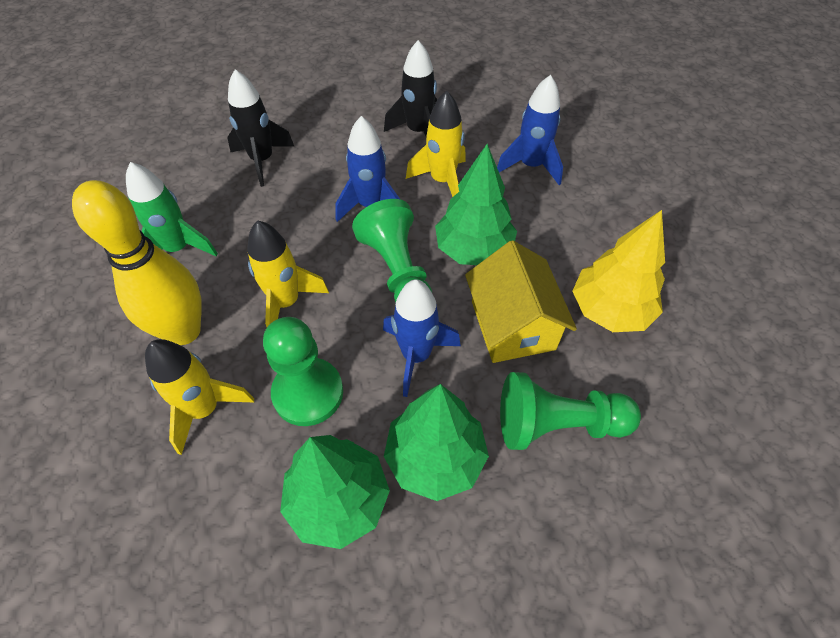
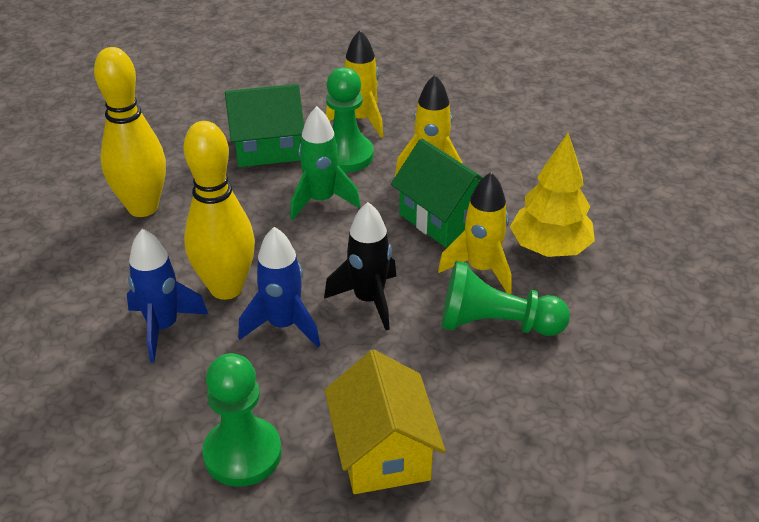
black rocket: [227,69,294,187] [384,40,437,137] = 2 -> [324,202,396,330] = 1
blue rocket: [335,116,401,222] [383,279,461,397] [497,75,563,185] = 3 -> [127,229,209,362] [238,227,320,348] = 2
green house: none = 0 -> [225,84,304,167] [391,138,483,247] = 2
green tree: [280,435,390,549] [384,384,489,501] [435,144,517,265] = 3 -> none = 0
yellow bowling pin: [72,180,202,345] = 1 -> [94,47,166,217] [184,121,255,300] = 2

